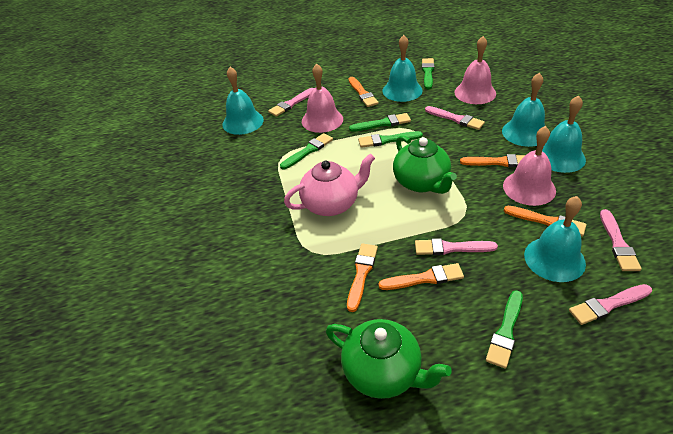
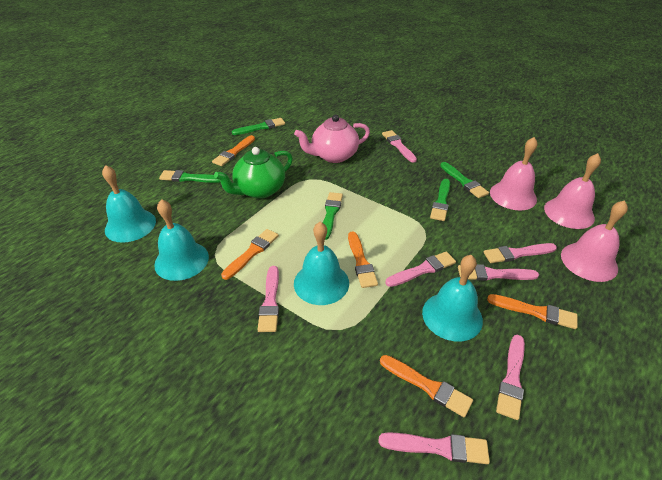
green teapot: [326,319,452,399] [393,135,457,194] = 2 -> [214,147,293,199] = 1
pink brush: [268,88,314,117] [415,238,498,255] [425,106,485,130] [569,284,652,325] [600,209,642,271] = 5 -> [258,266,279,332] [378,432,490,464] [382,130,417,163] [385,251,456,287] [458,264,539,281] [484,243,557,263] [496,335,525,420] = 7
turquoise bell: [222,67,264,135] [383,35,423,102] [502,73,545,147] [524,196,586,282] [542,95,586,173] = 5 -> [102,165,156,243] [154,199,209,281] [294,222,349,305] [422,255,483,341] = 4

